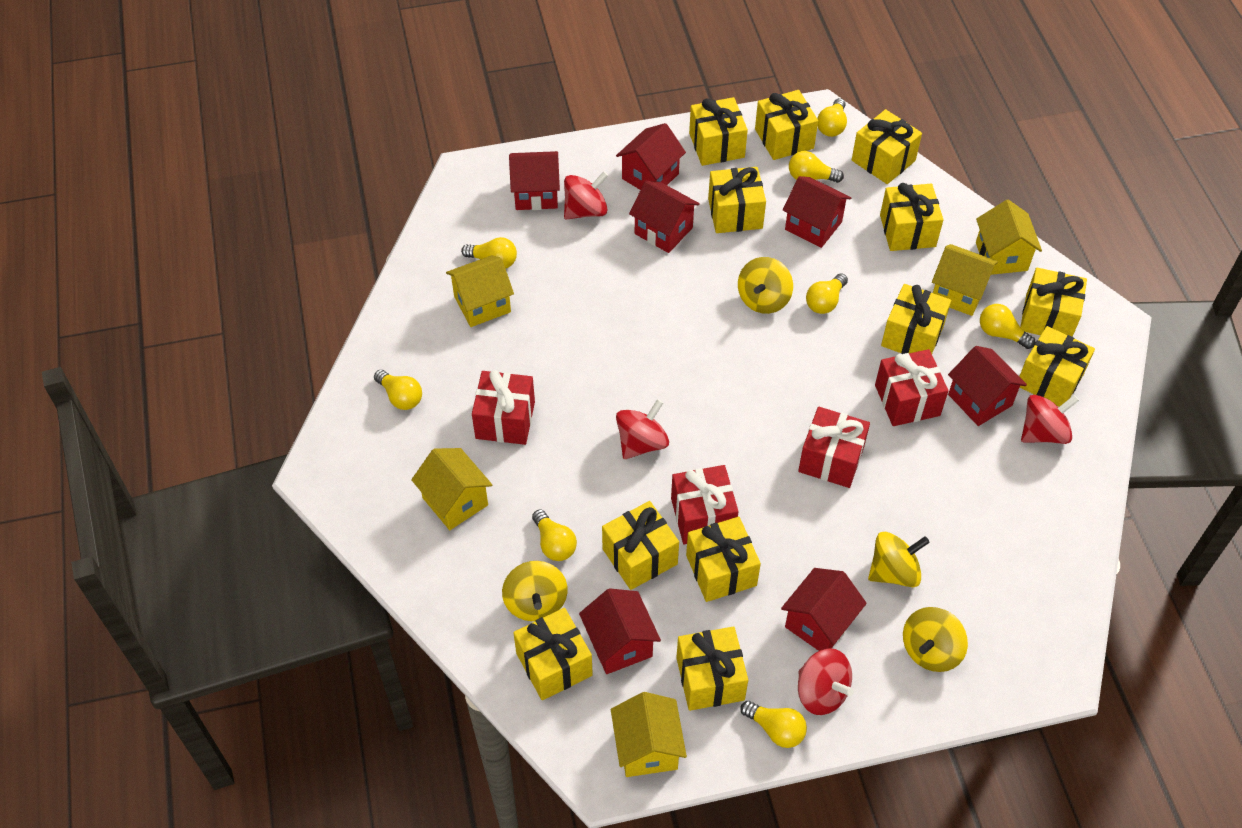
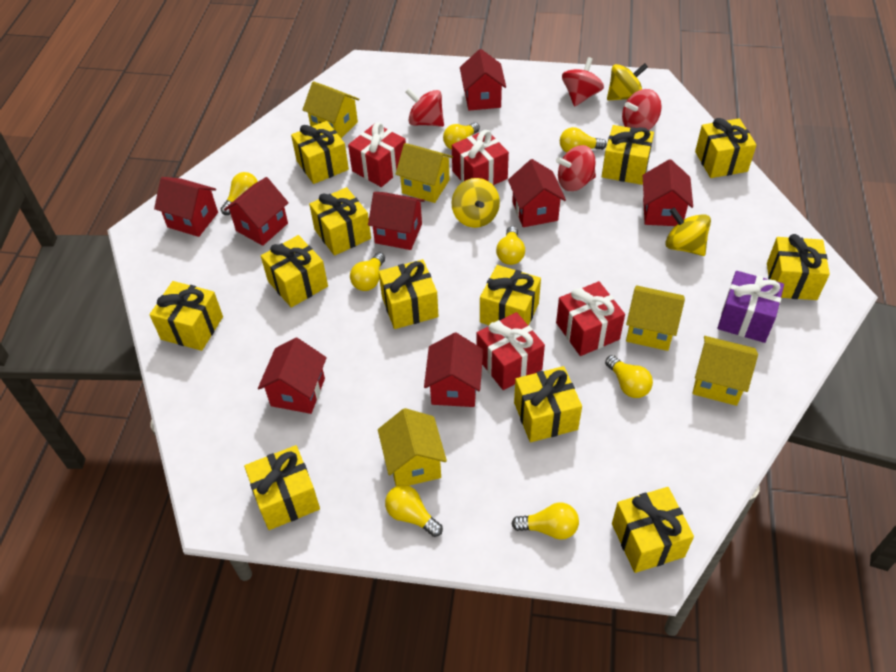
purple gift: none = 0 -> [717,271,784,343] = 1
red house: [509,151,560,210] [579,588,661,674] [616,123,686,190] [629,181,700,253] [781,568,867,651] [783,176,851,248] [948,346,1027,426] = 7 -> [154,177,218,237] [224,177,289,246] [258,338,327,414] [368,192,425,250] [424,333,483,407] [460,49,506,111] [508,159,566,227] [643,159,693,226] = 8
yellow spinning top: [502,561,567,621] [738,257,793,314] [868,532,930,587] [903,607,968,672] = 4 -> [452,178,500,228] [607,63,648,100] [665,207,711,256] = 3

